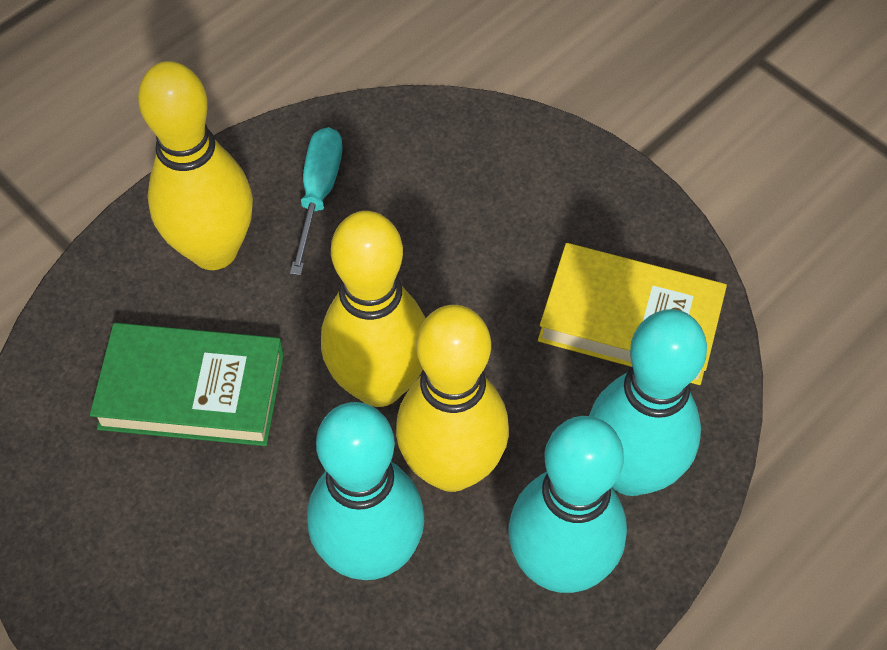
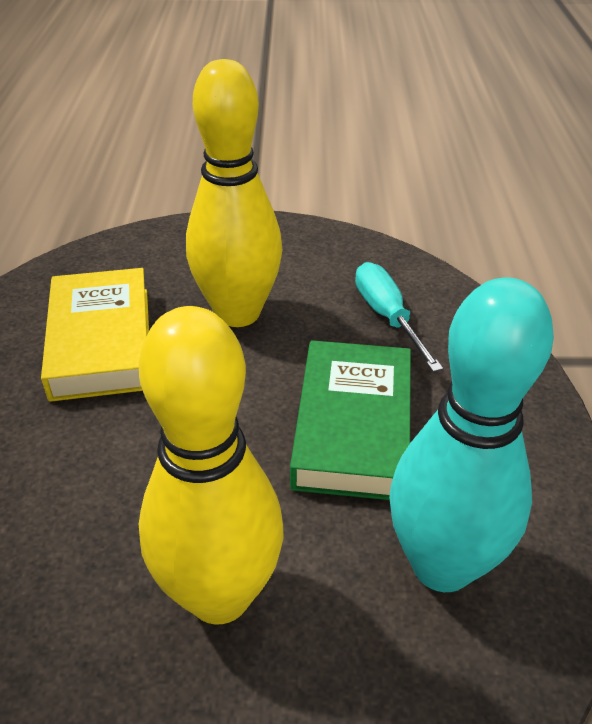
turquoise bowling pin: [307,402,424,580] [509,416,627,593] [589,309,707,496] = 3 -> [389,277,554,592] = 1
yellow bowling pin: [138,61,253,270] [321,211,425,407] [396,305,509,492] = 3 -> [139,306,283,624] [186,59,282,327] = 2

